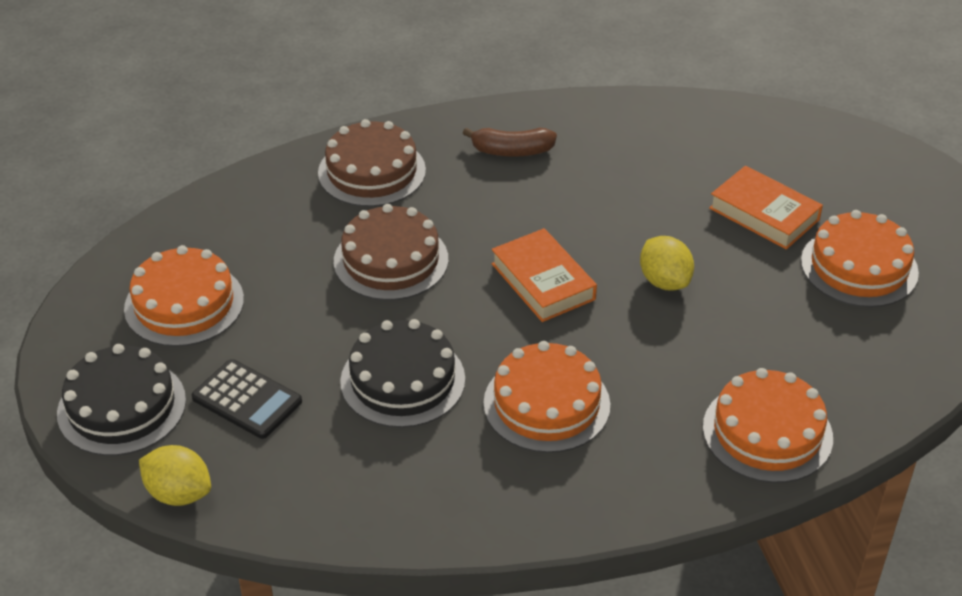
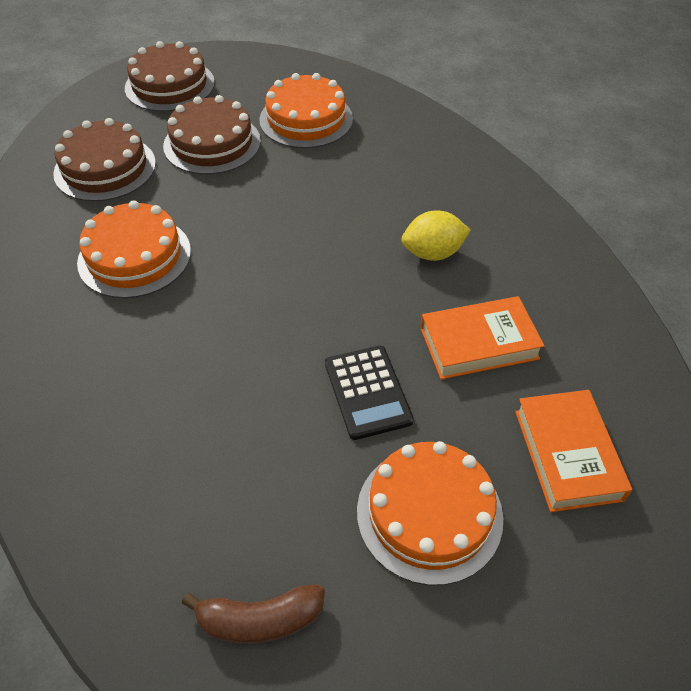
black cake: [57,344,186,456] [340,319,465,428] = 2 -> none = 0
brown cake: [318,119,426,207] [334,204,448,300] = 2 -> [53,118,156,202] [125,41,215,112] [163,95,261,175] = 3
orange cake: [124,245,244,347] [483,341,610,453] [703,368,833,483] [801,210,919,307] = 4 -> [77,200,191,298] [259,73,353,148] [357,441,503,586] = 3
yellow lemon: [139,445,211,506] [640,236,694,290] = 2 -> [401,210,470,261] = 1

